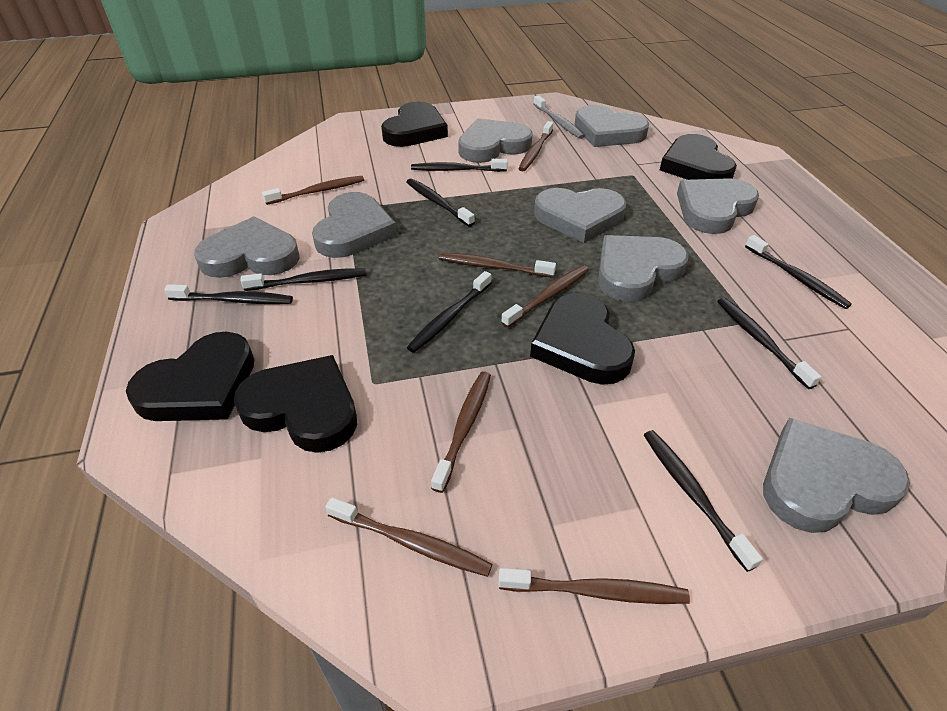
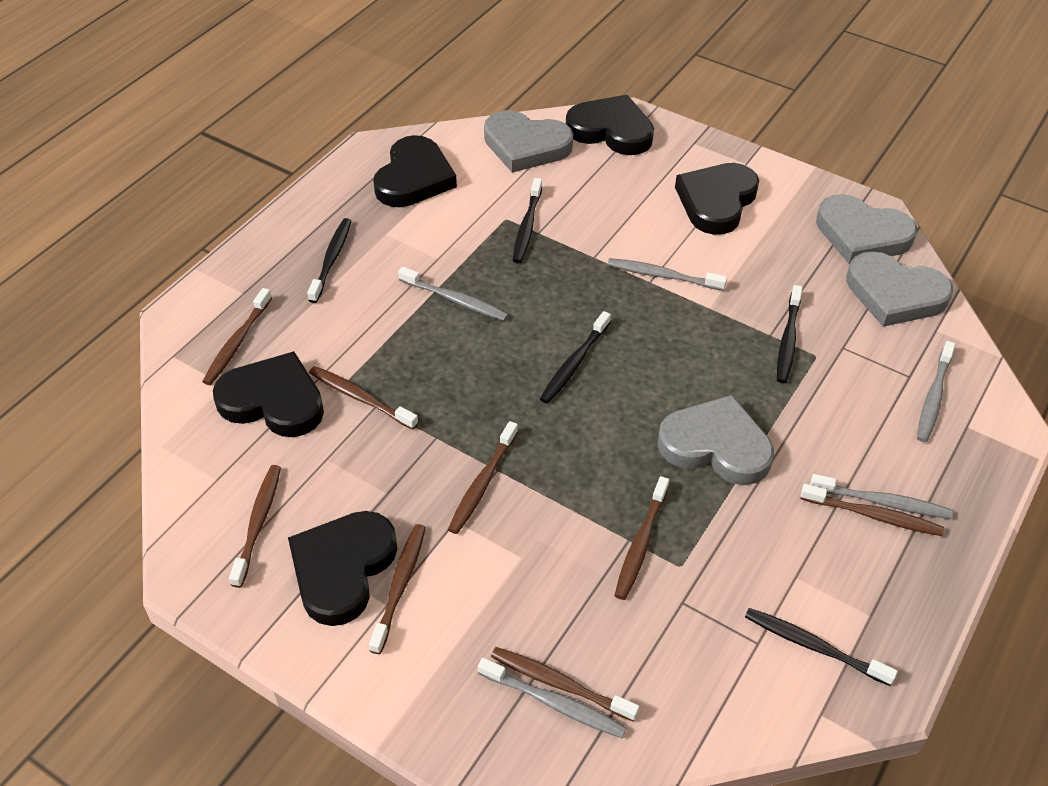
black toothbrush: [164,284,293,304] [240,268,366,291] [406,178,475,227] [407,271,491,353] [411,159,508,172] [644,430,763,572] [717,298,821,389] [745,235,852,309] = 8 -> [307,218,351,303] [513,178,542,263] [540,311,611,404] [745,608,897,686] [777,285,802,383] = 5
brown toothbrush: [262,176,364,205] [326,497,492,577] [431,371,491,493] [439,253,556,278] [498,568,690,604] [501,265,589,328] [518,121,553,171] = 7 -> [202,288,272,385] [229,465,281,588] [309,366,418,430] [369,524,426,654] [448,421,518,534] [491,647,639,722] [614,476,669,600] [800,484,944,536] = 8
grey heart: [194,216,300,278] [312,192,397,258] [458,118,533,163] [534,188,626,243] [574,105,649,147] [598,235,689,302] [677,178,759,234] [763,418,910,533] = 8 -> [484,110,573,173] [657,395,774,485] [816,194,917,264] [846,251,953,327] = 4
grey toothbrush: [534,95,584,139] = 1 -> [398,267,508,321] [478,658,627,738] [607,258,727,291] [810,474,953,519] [917,341,955,442] = 5

